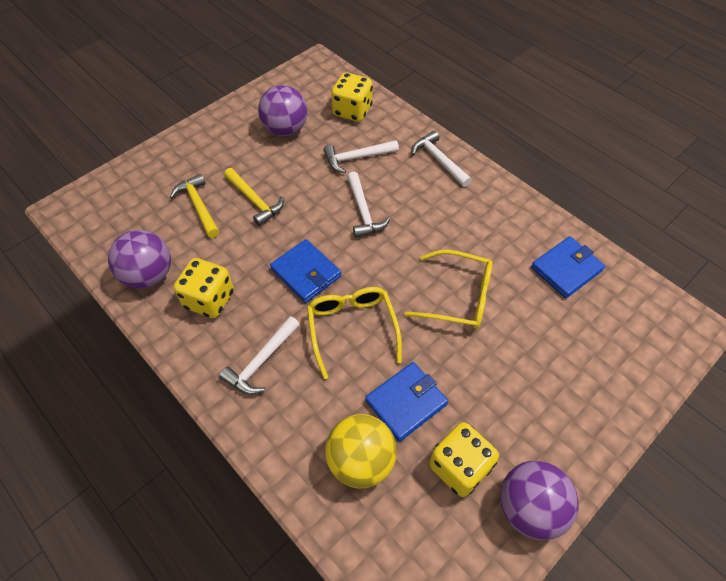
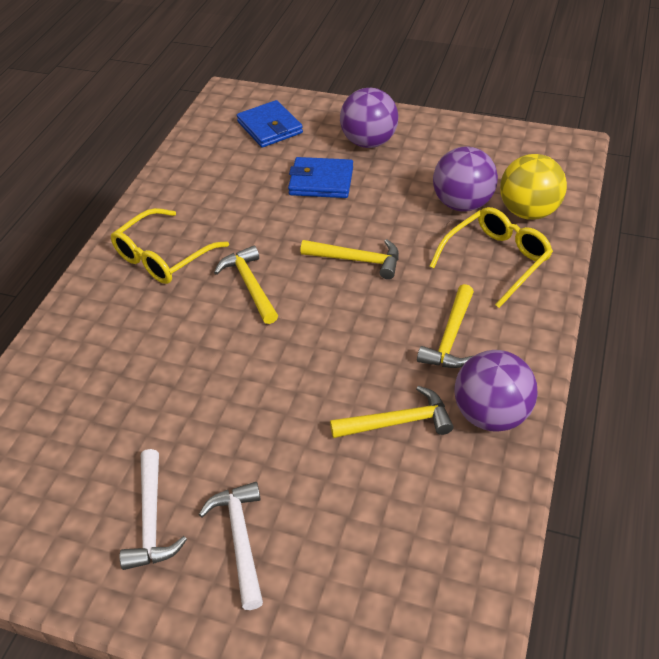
blue wallet: [270,239,341,303] [365,362,448,442] [531,236,605,298] = 3 -> [237,100,303,148] [288,157,353,198] = 2
white hammer: [219,316,300,395] [323,140,399,173] [347,172,390,238] [412,131,472,187] = 4 -> [120,449,187,570] [199,482,263,610] = 2
yellow dice: [174,258,234,318] [331,73,373,122] [429,422,499,497] = 3 -> none = 0
yellow hammer: [170,174,219,238] [224,168,284,226] = 2 -> [214,246,278,324] [300,239,399,279] [330,386,453,438] [417,284,474,368] = 4

